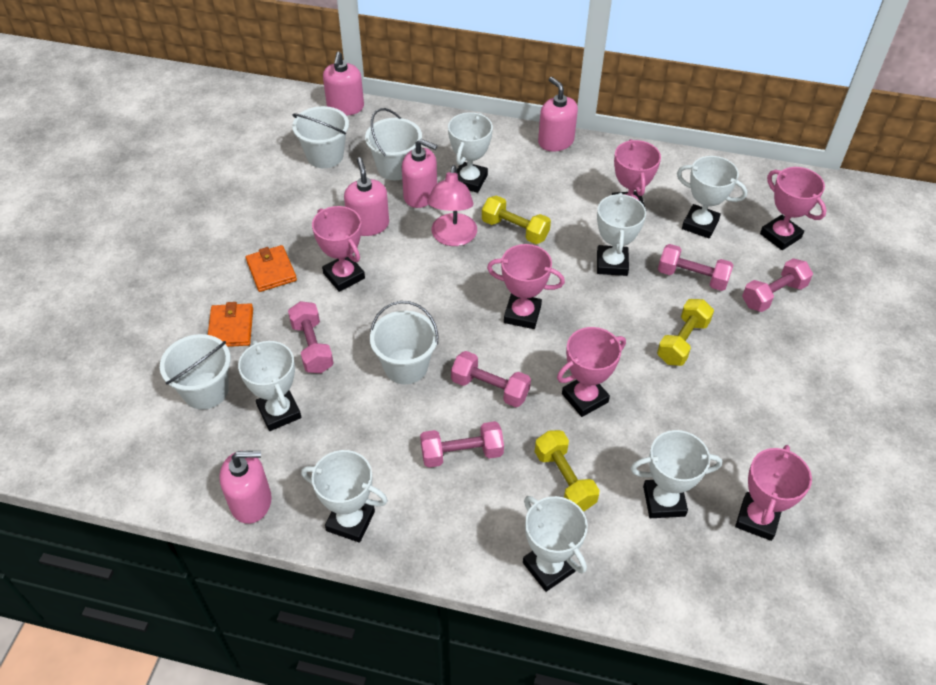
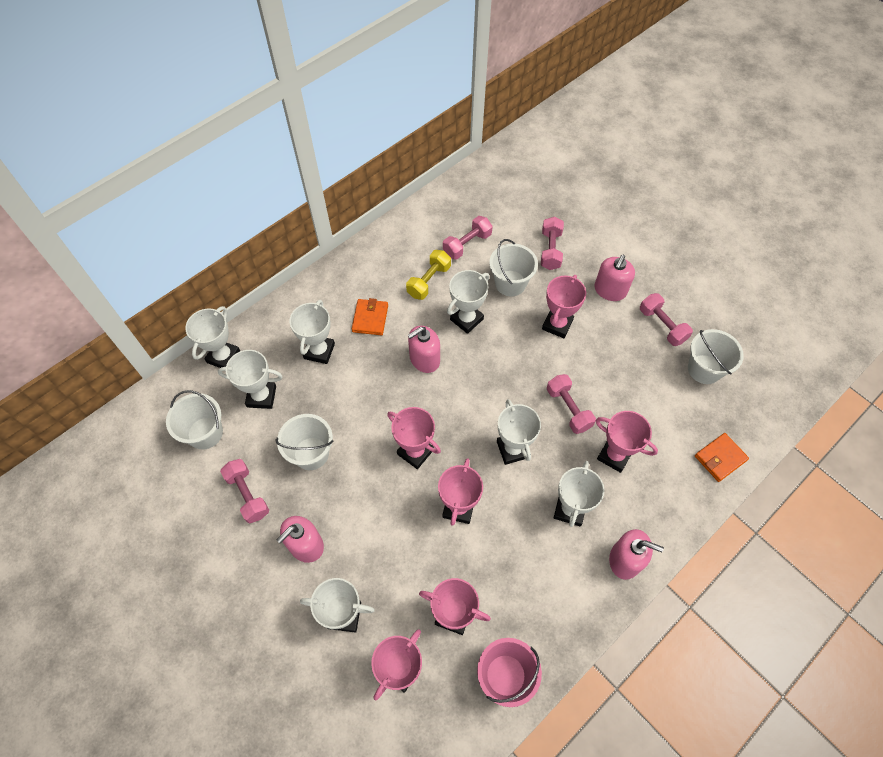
pink bucket: none = 0 -> [477,638,542,707] = 1
pink lamp: [428,165,477,246] = 1 -> none = 0
pink soap dispenser: [219,451,272,524] [323,51,364,115] [344,157,389,236] [402,139,438,208] [538,77,578,152] = 5 -> [277,516,324,563] [408,326,440,373] [594,255,635,301] [609,529,664,580] = 4
yellow dumbbell: [482,195,551,244] [535,430,599,511] [657,299,714,366] = 3 -> [406,250,451,300] = 1

